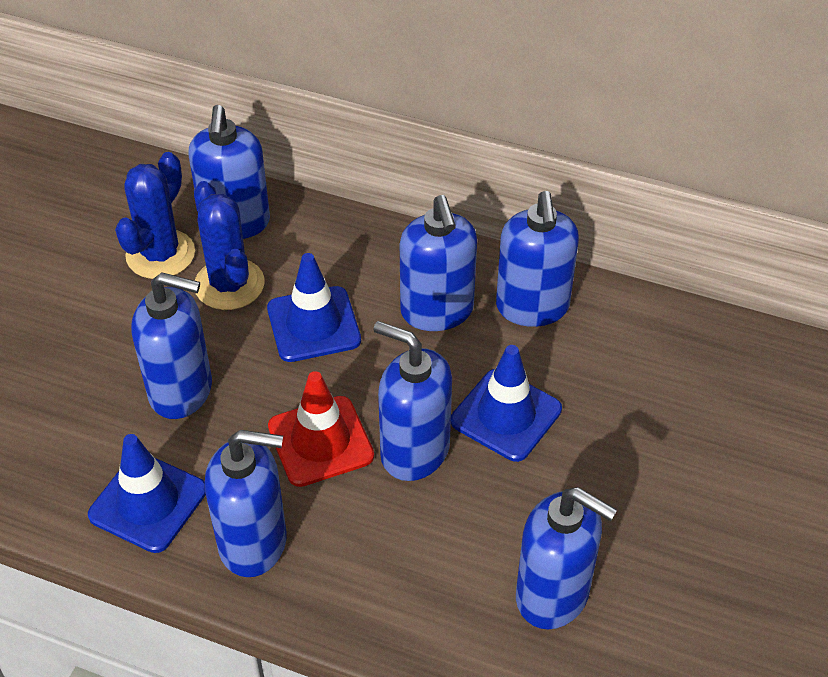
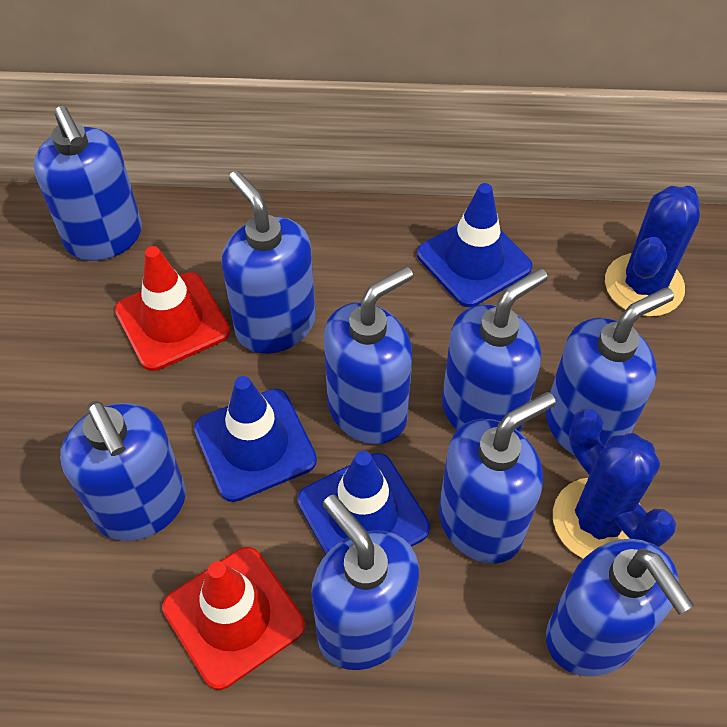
blue soap dispenser: [131,273,212,419] [188,105,270,239] [205,430,287,577] [373,321,452,481] [400,195,477,331] [496,191,579,327] [516,487,617,629] = 7 -> [34,106,142,261] [60,401,186,541] [222,170,316,354] [311,495,419,670] [324,266,413,444] [439,392,556,564] [442,268,548,432] [546,287,674,455] [546,539,694,677] = 9
red traffic cone: [268,371,374,487] = 1 -> [115,246,230,371] [162,547,305,690] = 2

